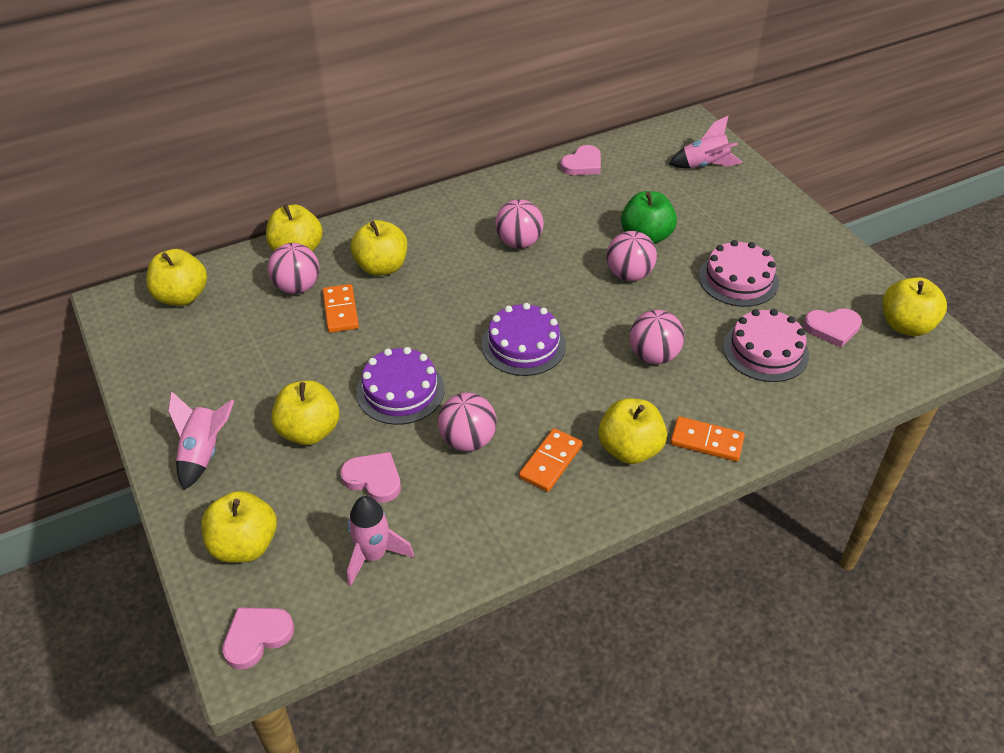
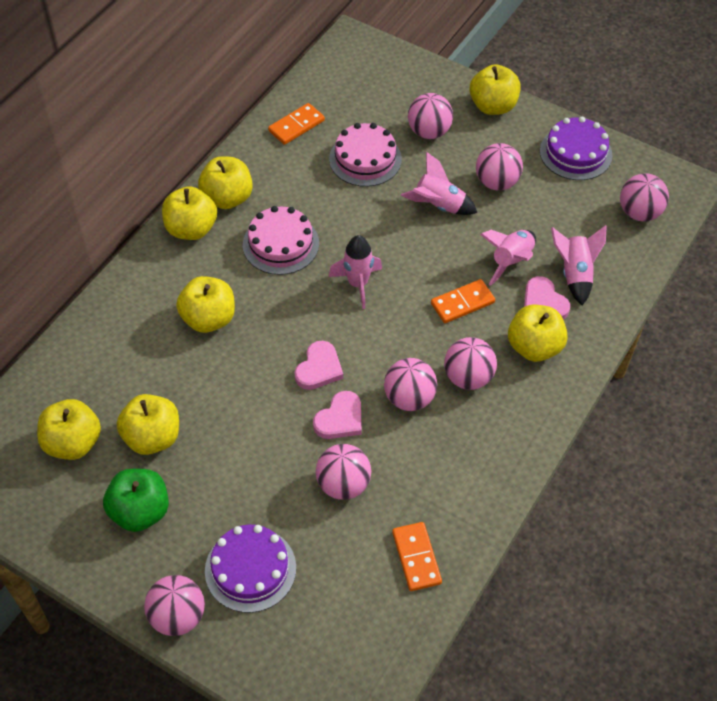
pink ball: [268,243,319,294] [438,393,497,452] [495,199,544,248] [606,231,657,281] [629,310,685,364] = 5 -> [144,575,205,636] [316,444,371,500] [384,358,437,411] [408,93,453,139] [444,337,497,390] [476,143,523,191] [620,173,669,221] = 7
pink heart: [222,607,294,669] [340,452,401,503] [560,145,601,175] [803,308,862,347] = 4 -> [294,341,343,390] [313,391,362,439] [524,276,570,320] = 3
pink rocket: [168,391,234,490] [347,496,414,586] [669,116,742,168] = 3 -> [329,235,382,309] [401,152,477,215] [480,230,536,286] [551,225,606,305] = 4

